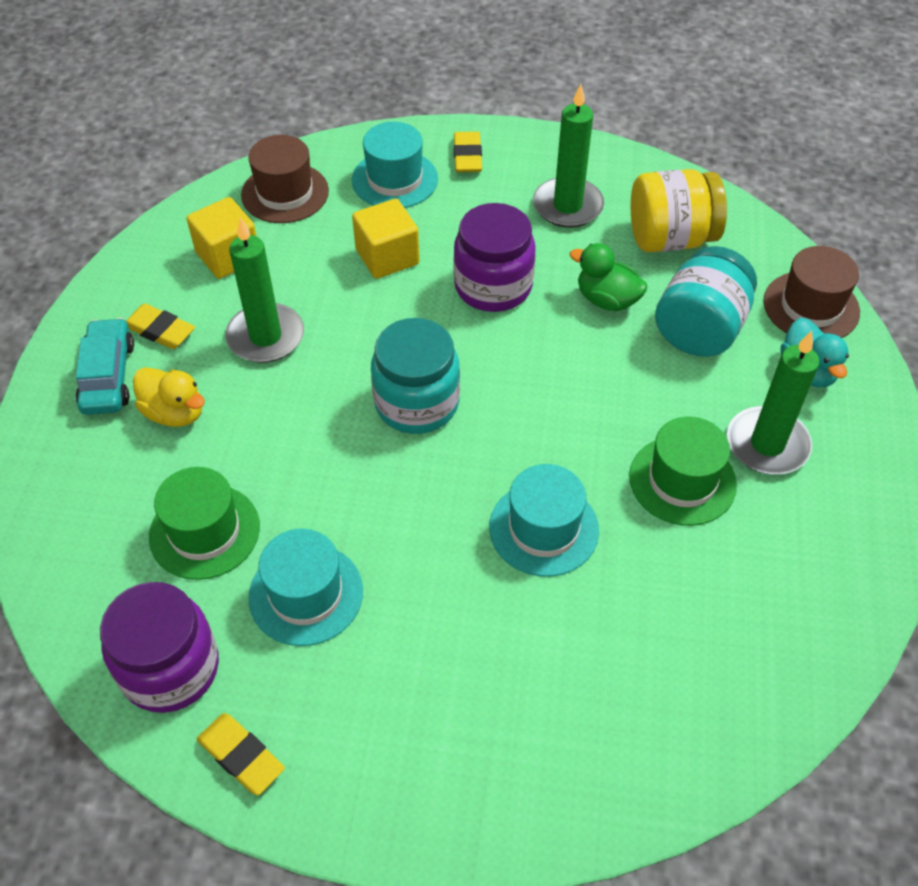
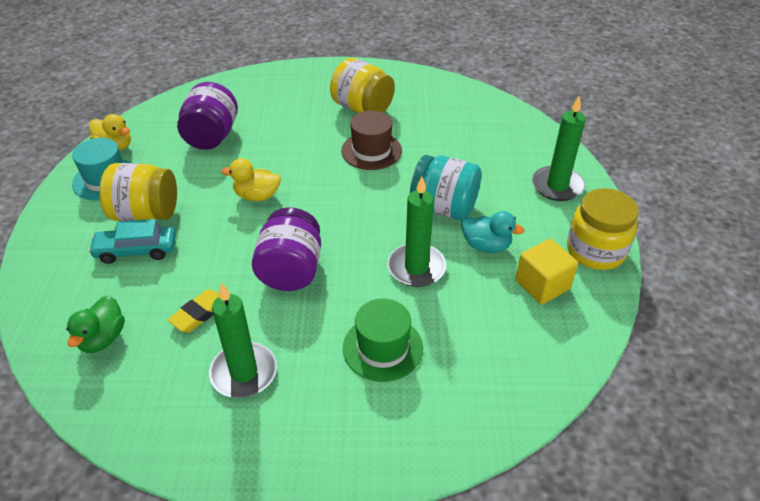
brown hat: [241,135,329,223] [764,246,860,338] = 2 -> [341,111,402,170] = 1
green hat: [149,467,260,580] [629,417,737,526] = 2 -> [343,299,423,382] = 1
turquoise hat: [248,529,363,646] [352,122,438,208] [489,464,599,577] = 3 -> [72,138,131,201] = 1
turquoise jar: [371,318,460,434] [655,246,757,357] = 2 -> [410,155,481,220] = 1
yellow cube: [186,197,256,279] [352,199,420,279] = 2 -> [515,239,578,304] = 1
yellow duck: [133,367,205,427] = 1 -> [89,114,131,151] [221,158,281,201] = 2
yellow eraser: [126,303,195,349] [197,713,285,796] [454,132,482,172] = 3 -> [167,289,219,333] = 1
yellow jar: [631,169,727,252] = 1 -> [99,163,177,221] [330,58,395,113] [567,188,639,270] = 3

